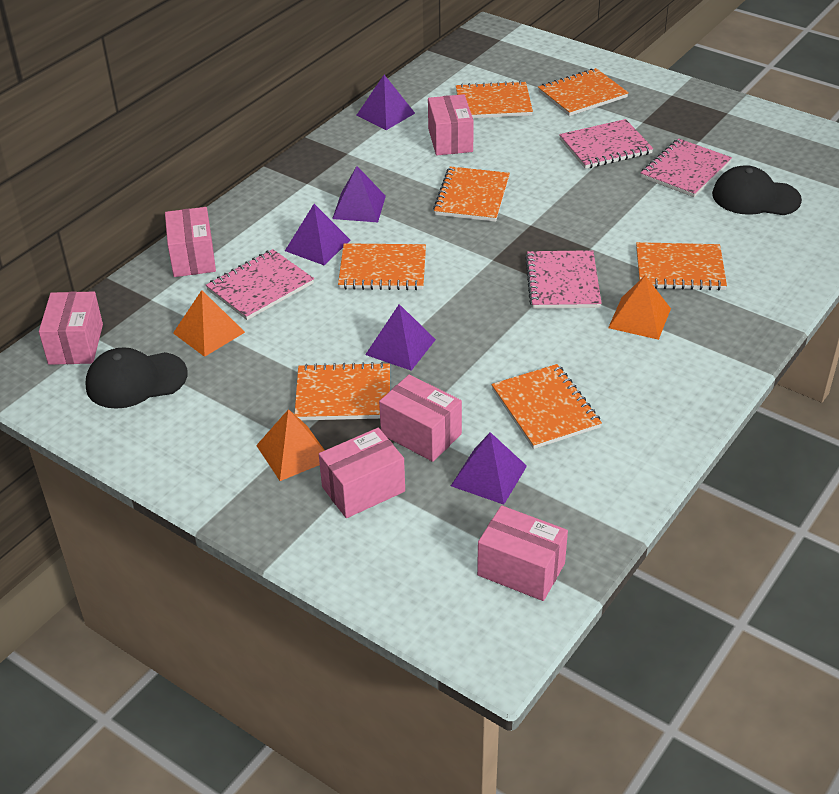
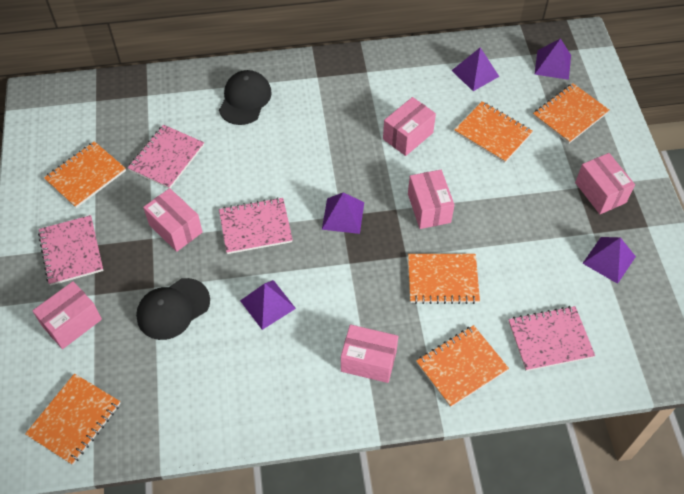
orange notebook: [295,362,390,420] [338,243,426,290] [433,166,510,222] [456,81,533,118] [491,364,602,449] [538,68,629,116] [636,242,727,290] = 7 -> [25,373,121,465] [44,141,126,208] [408,254,480,304] [416,325,509,407] [454,101,533,163] [533,83,609,143] = 6
orange pyramid: [173,290,245,357] [256,409,325,481] [608,275,671,340] = 3 -> none = 0

